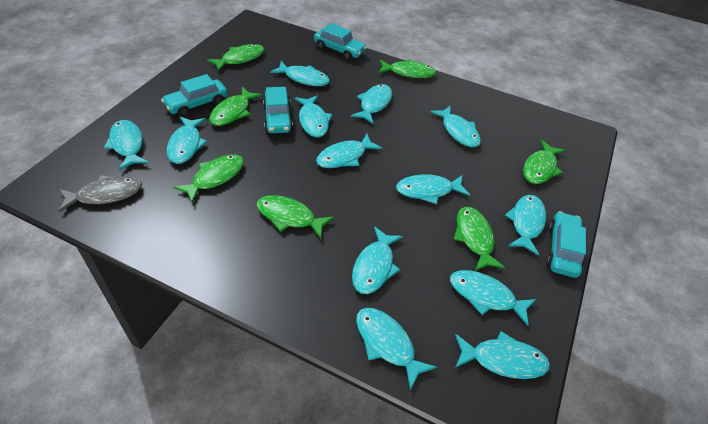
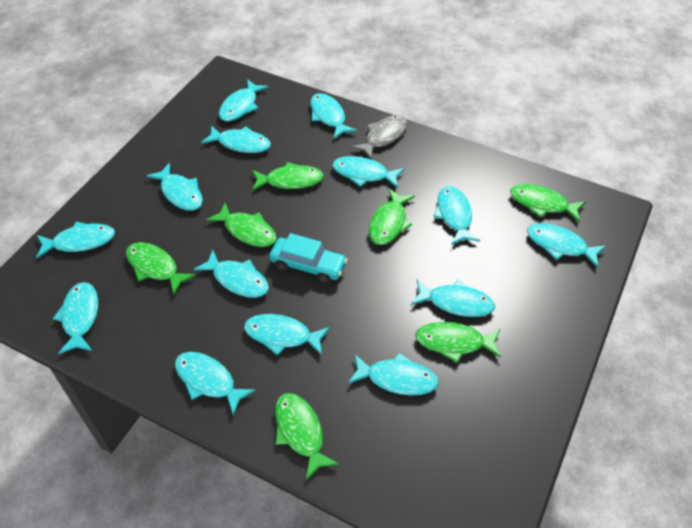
turquoise car: [161,74,228,117] [263,87,293,133] [314,23,367,60] [546,211,586,278] = 4 -> [269,233,348,283] = 1
turquoise fish: [104,120,149,170] [167,117,208,164] [270,61,330,86] [295,95,333,137] [316,134,382,168] [351,84,392,124] [352,227,403,294] [356,308,437,390] [396,175,470,204] [430,105,481,147] [450,270,536,326] [455,331,550,379] [505,195,546,256] = 13 -> [36,222,115,258] [53,282,98,354] [146,163,203,211] [175,352,256,416] [194,250,269,298] [201,125,271,153] [219,79,268,121] [244,314,330,355] [310,93,357,139] [332,156,404,188] [348,353,439,395] [411,280,495,317] [433,186,480,245] [527,223,606,268] = 14

